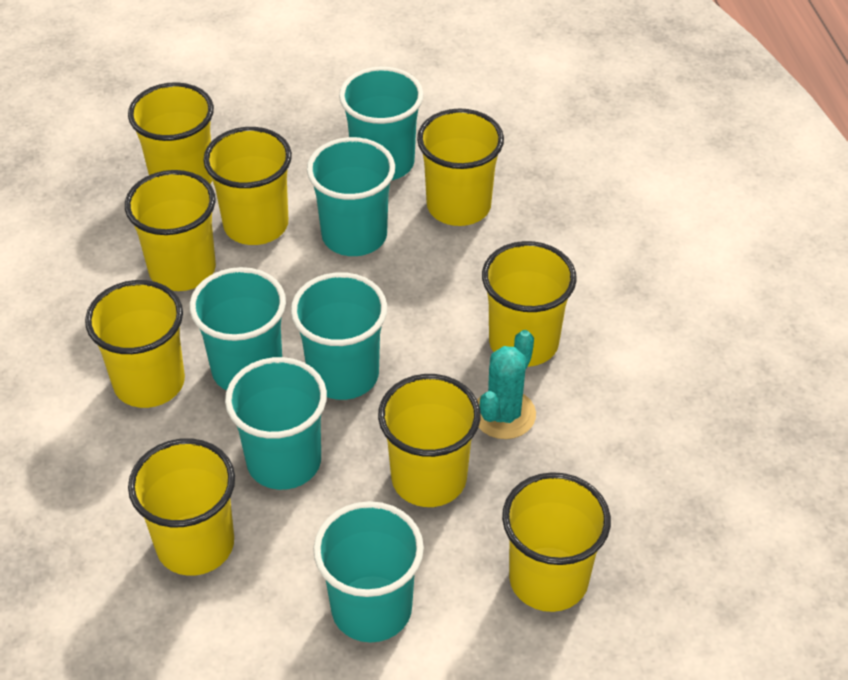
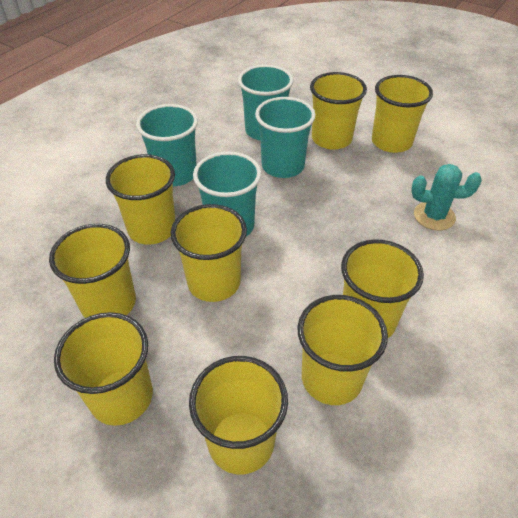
turquoise cup: [189,267,286,391] [225,357,327,490] [291,272,387,400] [307,137,395,256] [313,501,424,642] [339,67,424,181] = 6 -> [136,104,198,186] [193,152,261,237] [238,65,294,141] [255,97,316,178] = 4

